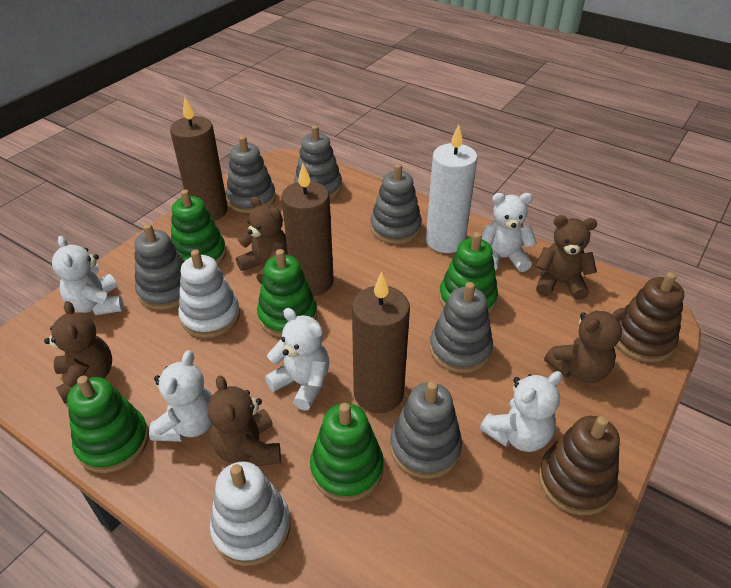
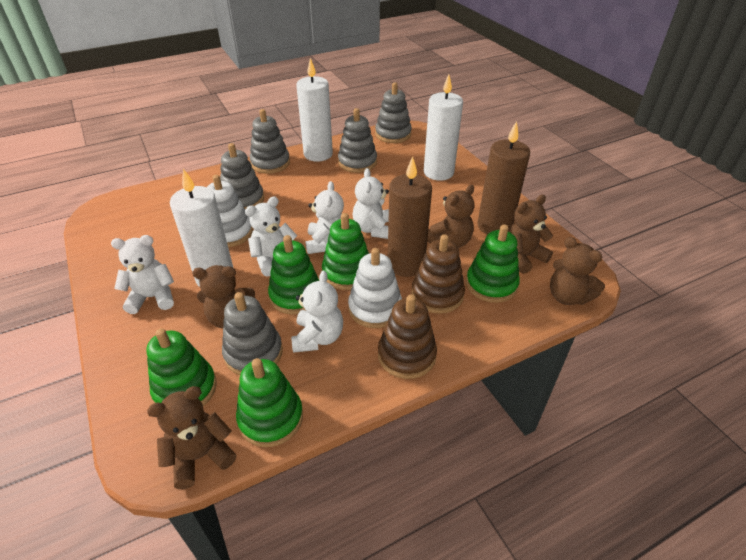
brown candle: [170,97,228,221] [281,163,334,296] [352,272,410,413] = 3 -> [388,156,432,277] [478,121,530,235] = 2
grey stacking toy: [134,224,184,310] [226,136,276,213] [294,125,342,199] [370,164,422,244] [390,381,462,479] [430,282,493,373] = 6 -> [220,143,264,210] [222,292,283,375] [250,109,290,174] [338,108,377,173] [375,82,412,143] = 5
white candle: [426,124,478,253] = 1 -> [170,169,233,287] [296,58,333,162] [424,74,463,181] = 3

